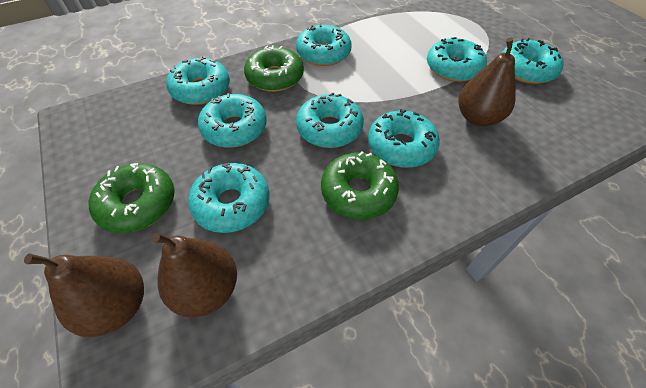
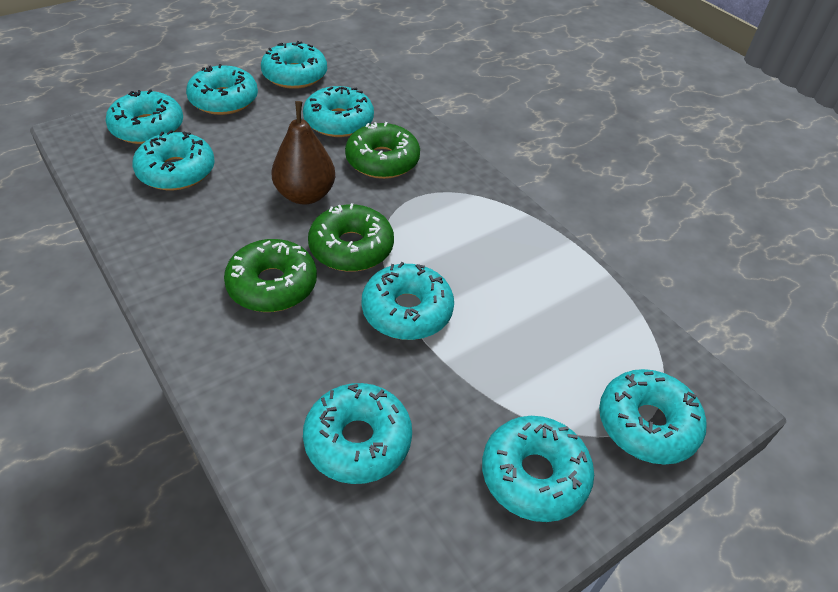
brown pear: [24,253,144,337] [151,233,237,317] [458,37,516,126] = 3 -> [271,101,335,205] = 1
turquoise donut: [166,56,230,105] [188,163,269,233] [198,93,267,148] [296,24,352,66] [296,92,364,148] [368,109,440,168] [427,37,487,82] [502,38,564,84] = 8 -> [105,90,183,144] [132,130,215,190] [186,64,258,115] [261,41,327,89] [303,86,374,137] [303,383,412,484] [362,262,454,340] [482,416,594,522] [599,369,707,465] = 9

